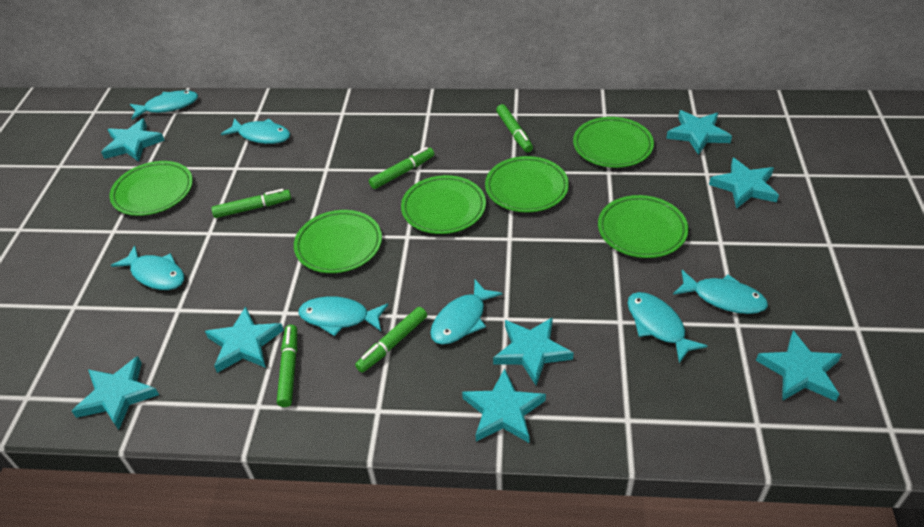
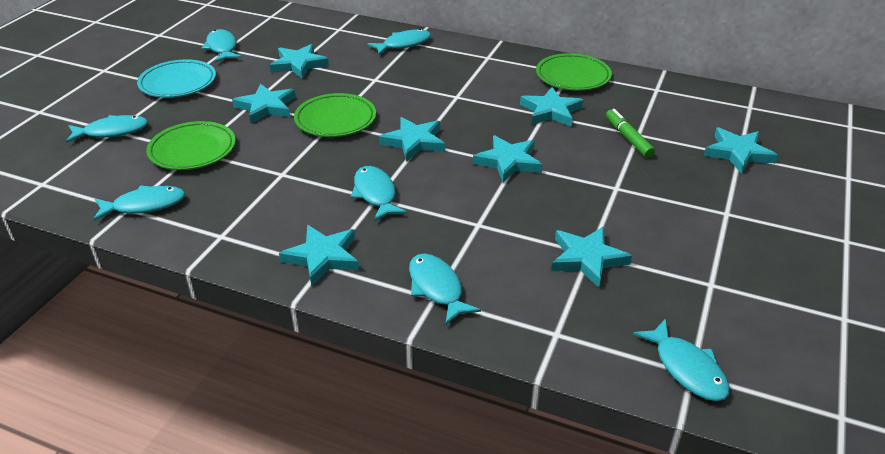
green marker: [211,189,291,218] [277,325,297,407] [355,307,427,373] [369,147,434,189] [496,104,533,152] = 5 -> [606,109,655,158] = 1
green plate: [110,161,193,216] [294,210,382,273] [401,175,486,234] [485,156,569,213] [573,117,654,168] [598,195,688,258] = 6 -> [146,121,236,170] [294,93,376,137] [536,53,612,91] = 3
turquoise plate: none = 0 -> [137,59,216,98] = 1

